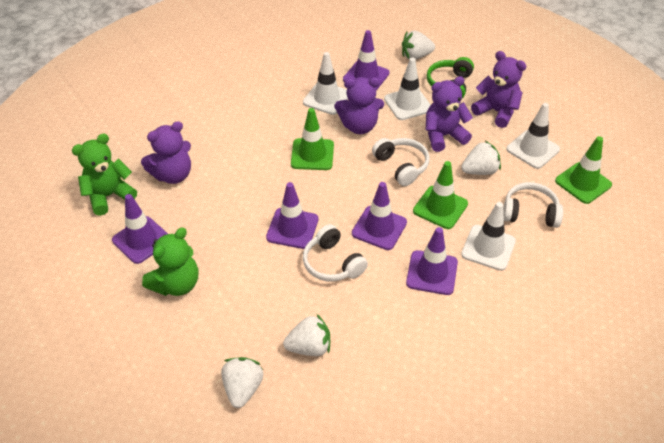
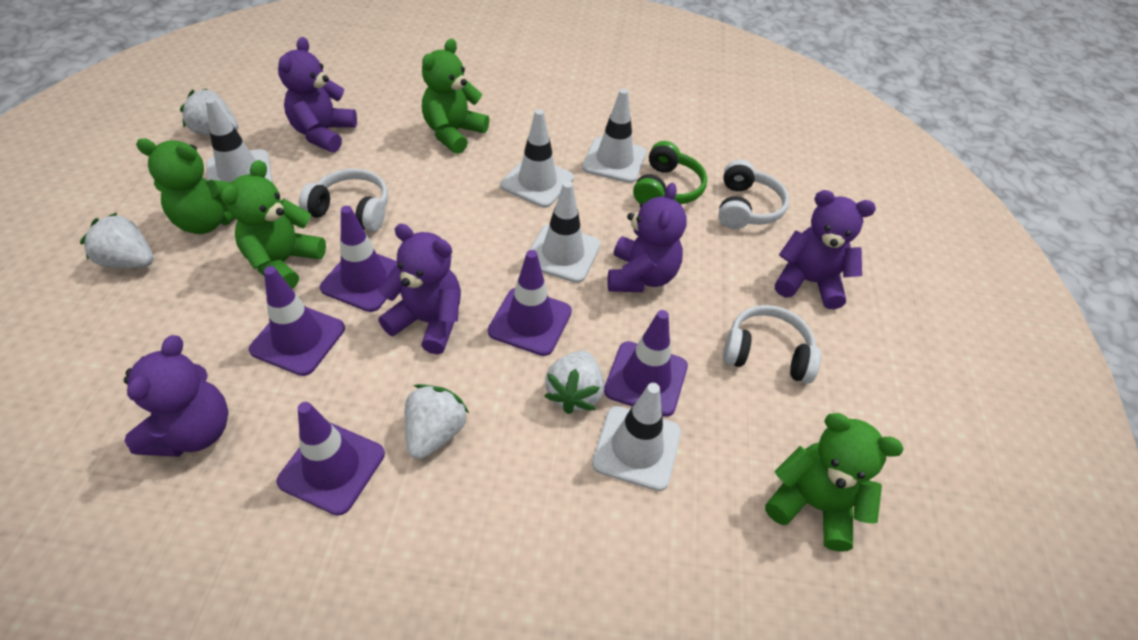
green teddy bear: [72,134,137,216] [142,227,198,296] = 2 -> [136,138,235,234] [221,160,326,289] [422,39,489,154] [765,413,904,551] = 4
green traffic cone: [291,108,334,170] [413,161,468,229] [555,136,612,204] = 3 -> none = 0
purple teddy bear: [141,121,191,184] [335,77,384,134] [426,76,473,152] [471,51,527,128] = 4 -> [124,335,228,457] [278,37,357,152] [378,224,461,354] [608,183,687,292] [775,190,876,309] = 5
white traffic cone: [303,52,348,115] [384,58,431,120] [461,202,516,271] [507,103,560,169] = 4 -> [206,98,273,183] [501,109,574,208] [530,181,601,283] [582,89,646,183] [592,383,681,491] = 5

